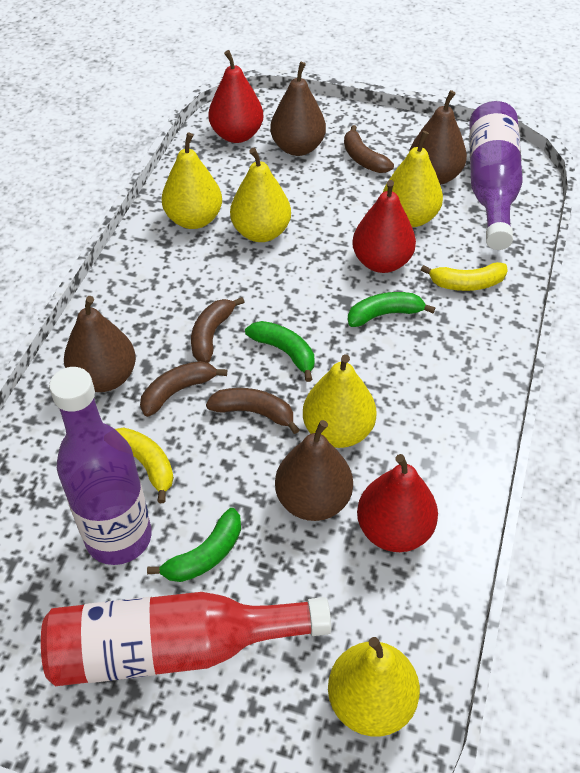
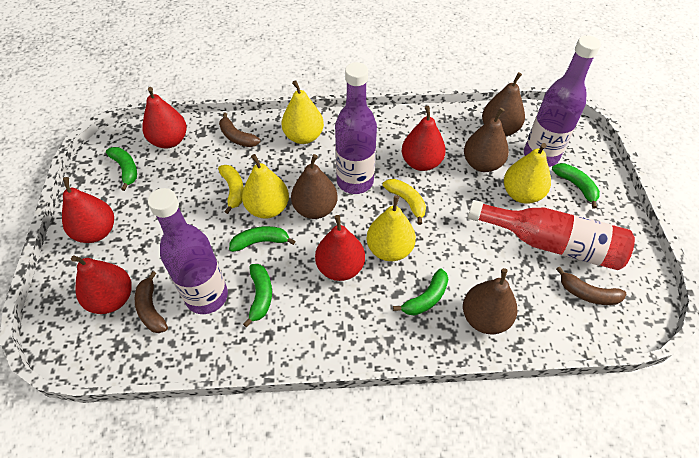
brown banana: [140,361,227,417] [191,297,244,363] [206,388,300,434] [344,125,394,173] = 4 -> [135,271,168,333] [219,112,261,147] [556,267,626,305] = 3
green banana: [147,508,241,582] [245,321,314,382] [348,292,435,327] = 3 -> [106,147,137,191] [229,226,295,252] [243,264,272,327] [393,268,448,316] [552,163,600,209] = 5
purple bottle: [49,367,152,565] [469,101,523,250] = 2 -> [148,188,228,314] [335,62,377,194] [524,35,601,167] = 3
red pear: [208,50,263,143] [352,180,416,273] [357,454,438,552] = 3 -> [62,177,114,243] [71,256,132,314] [142,87,187,149] [315,215,365,281] [402,106,446,171] = 5
yellow pear: [162,132,222,229] [230,148,291,242] [303,354,377,448] [328,637,420,736] [383,131,443,227] = 5 -> [242,154,289,219] [282,80,324,144] [367,195,416,261] [504,143,551,204] = 4

